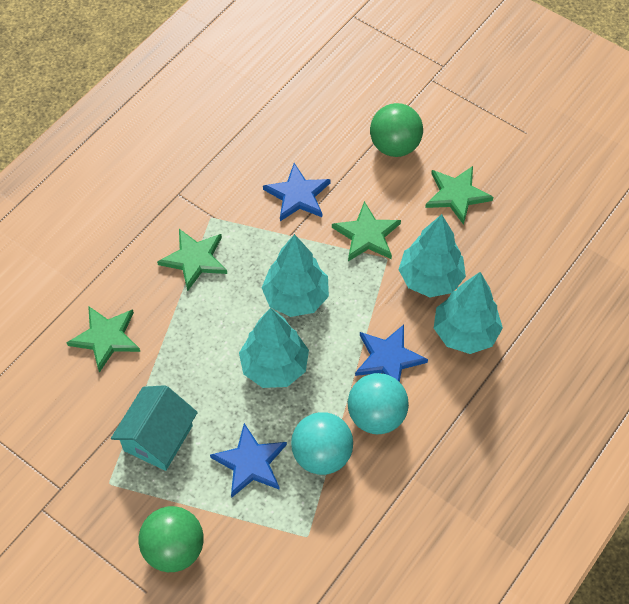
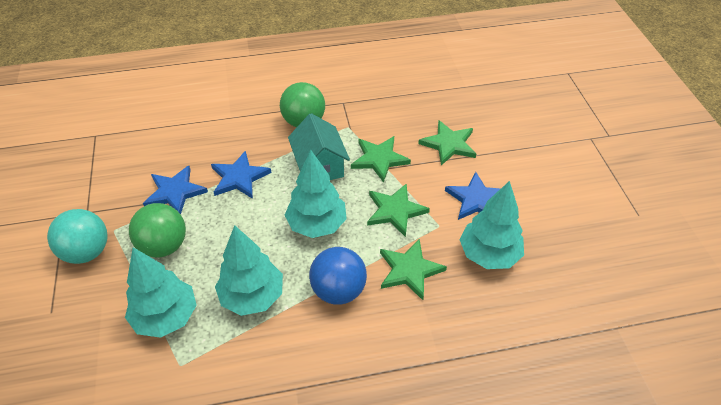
blue ball: none = 0 -> [309,247,367,305] = 1
turquoise ball: [291,412,353,475] [348,373,409,434] = 2 -> [47,209,107,264] = 1

